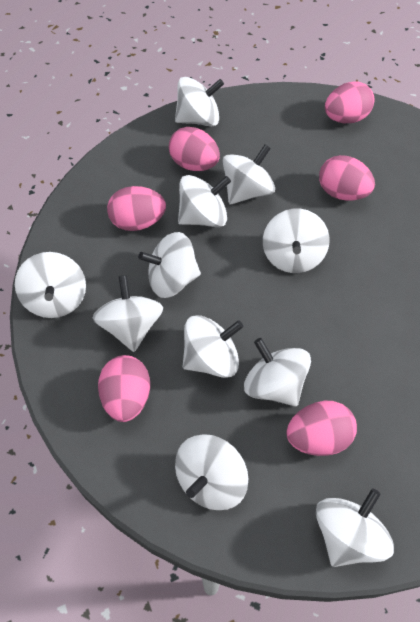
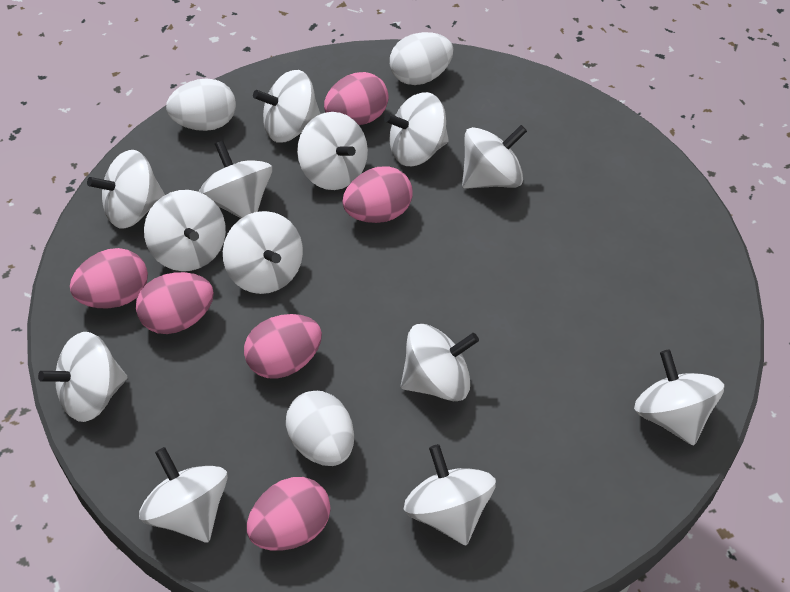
white egg: none = 0 -> [166,78,236,131] [286,391,354,466] [390,32,453,85] = 3
white spinning top: [15,252,86,318] [92,275,163,352] [138,232,201,298] [175,77,224,126] [175,434,248,510] [178,175,231,227] [183,315,243,378] [223,144,275,204] [244,338,311,406] [263,209,330,273] [316,488,394,567] = 11 -> [38,332,127,422] [87,150,165,228] [139,447,228,543] [144,190,226,271] [199,141,272,218] [223,211,303,294] [253,70,321,143] [297,112,368,190] [384,92,449,166] [401,324,479,401] [404,444,496,545] [462,125,527,189] [634,350,724,446] = 13

